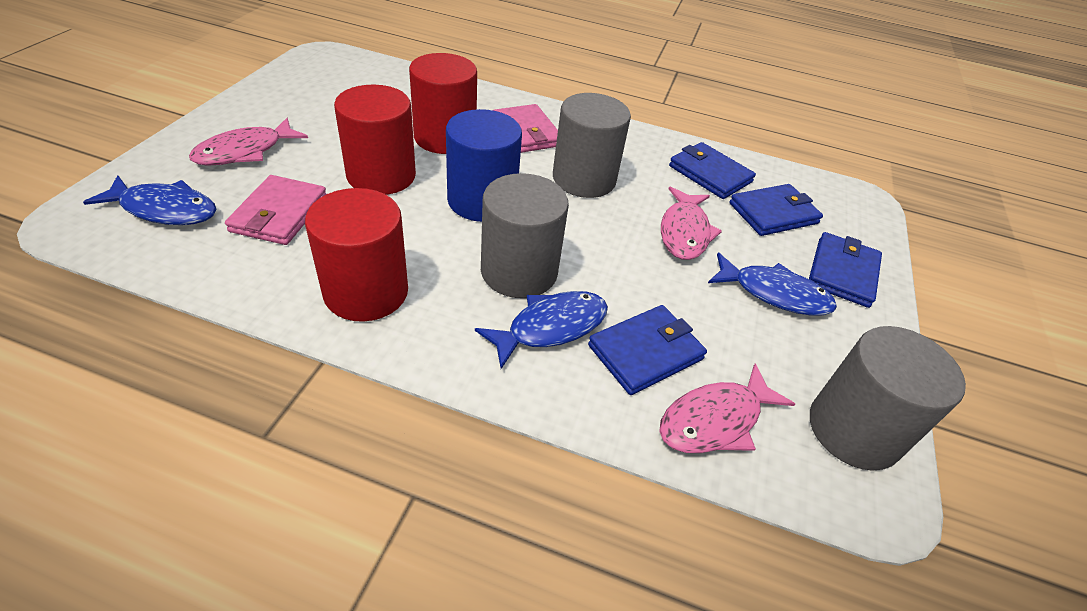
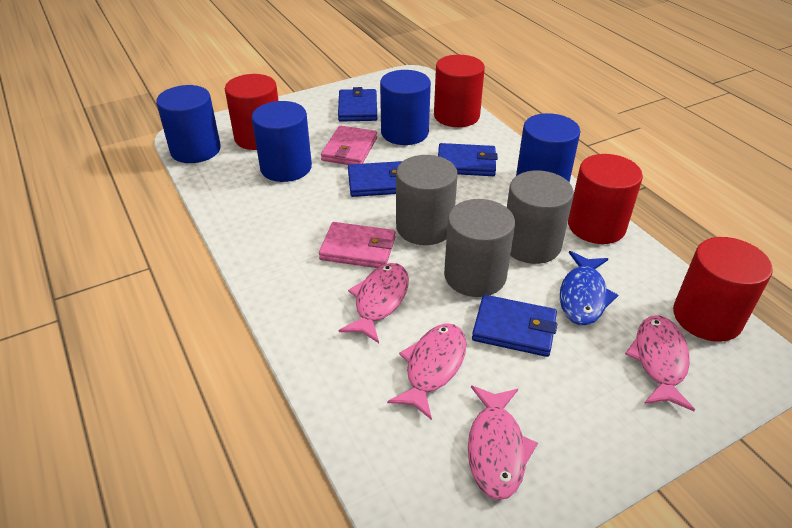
blue cylinder: [446,109,522,222] = 1 -> [156,85,221,163] [251,101,312,182] [380,70,431,145] [516,113,580,183] = 4
blue fish: [83,175,217,225] [475,291,608,369] [708,253,837,316] = 3 -> [560,251,618,325] = 1
pink fish: [189,118,308,166] [659,364,795,453] [661,187,722,260] = 3 -> [339,263,409,343] [387,323,466,420] [468,385,538,500] [625,315,695,411] = 4
red cylinder: [305,188,408,322] [334,85,416,195] [409,53,477,154] = 3 -> [225,74,279,150] [434,55,485,127] [568,154,643,244] [673,237,773,342] = 4

